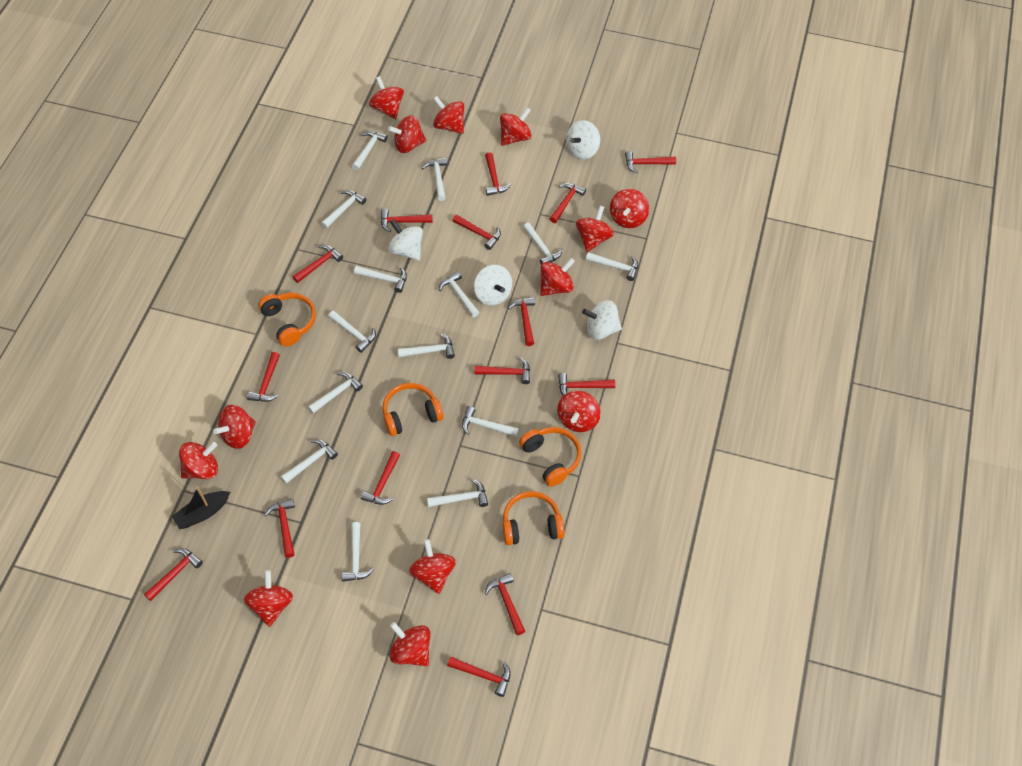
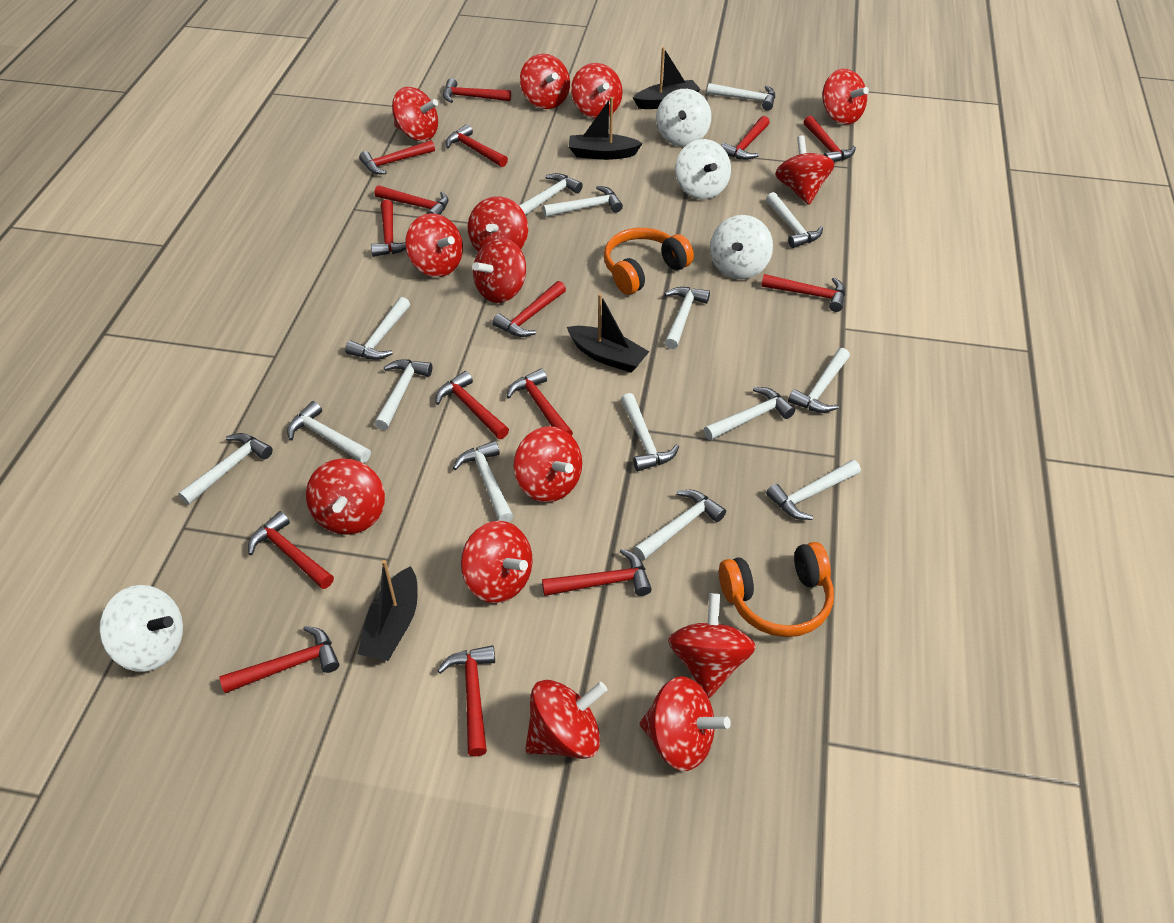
black boat: [172,486,230,529] = 1 -> [358,560,418,661] [567,294,649,372] [569,97,643,160] [633,47,700,109] = 4
orange headphones: [258,293,316,346] [383,383,443,436] [503,491,565,545] [519,427,581,487] = 4 -> [604,228,694,295] [719,542,834,637] = 2
red spinning top: [179,442,218,479] [213,405,256,449] [244,570,293,627] [369,76,404,119] [388,115,426,153] [389,622,430,666] [409,539,456,594] [433,96,464,134] [500,107,532,146] [540,258,575,296] [557,391,601,432] [576,206,614,252] [610,189,649,228] = 13 -> [306,458,385,535] [392,87,438,141] [405,213,463,277] [461,521,533,603] [468,196,528,252] [473,238,526,303] [513,426,582,502] [520,54,570,109] [525,680,607,759] [571,63,623,119] [640,676,731,771] [668,593,756,698] [775,135,834,205] [823,69,869,125] = 14
white hammer: [281,439,338,484] [308,372,363,414] [321,190,367,229] [328,310,376,353] [342,522,374,581] [352,131,388,170] [354,266,407,293] [398,334,455,359] [422,158,447,201] [427,479,488,507] [439,271,479,317] [462,406,519,437] [523,223,562,265] [586,252,638,281] = 14 -> [178,433,273,505] [287,401,371,463] [345,297,410,360] [374,360,432,430] [453,441,514,522] [519,173,583,216] [543,186,623,217] [621,393,679,471] [634,490,726,561] [664,287,710,349] [704,387,795,440] [707,83,775,111] [766,192,823,248] [766,460,861,520] [788,348,850,413] = 15

